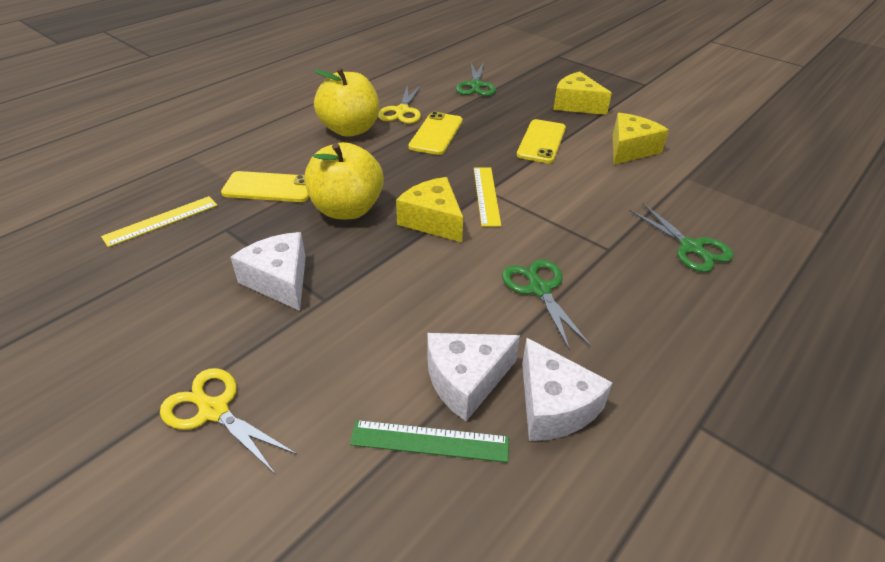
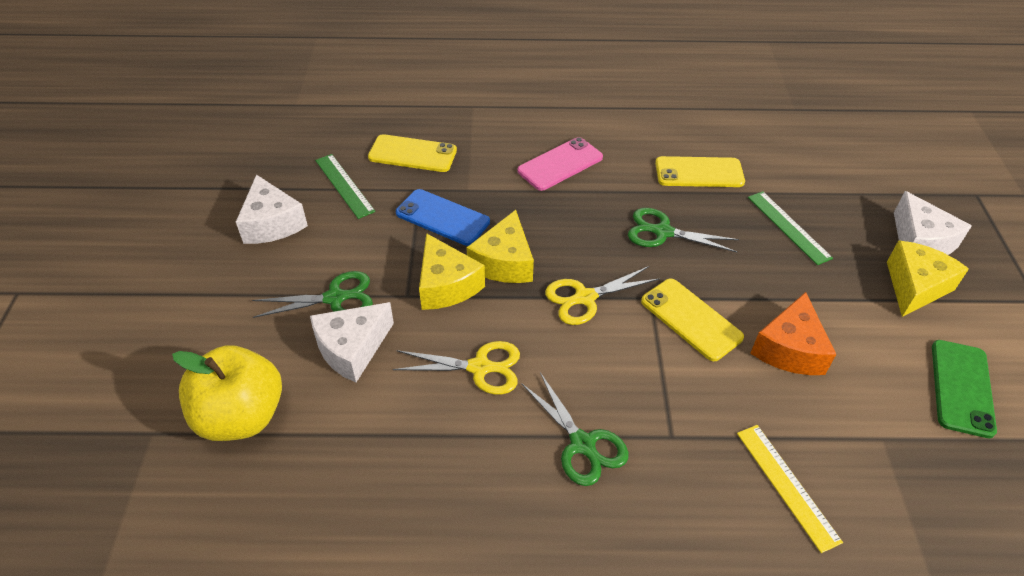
blue phone: none = 0 -> [396,189,490,246] = 1
green phone: none = 0 -> [932,340,997,438] = 1
green ruler: [350,420,509,463] = 1 -> [315,154,376,219] [748,191,833,265] = 2
orange cheese: none = 0 -> [750,292,836,375] = 1
pink phone: none = 0 -> [517,137,603,191] = 1
yellow apple: [305,142,384,219] [314,68,379,137] = 2 -> [172,345,282,441] = 1
yellow ruler: [101,196,217,247] [474,167,501,227] = 2 -> [737,425,843,553] = 1

